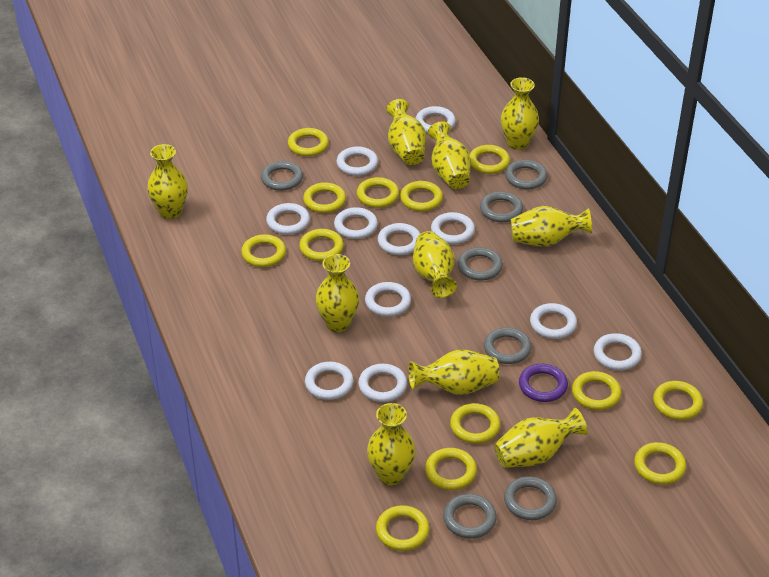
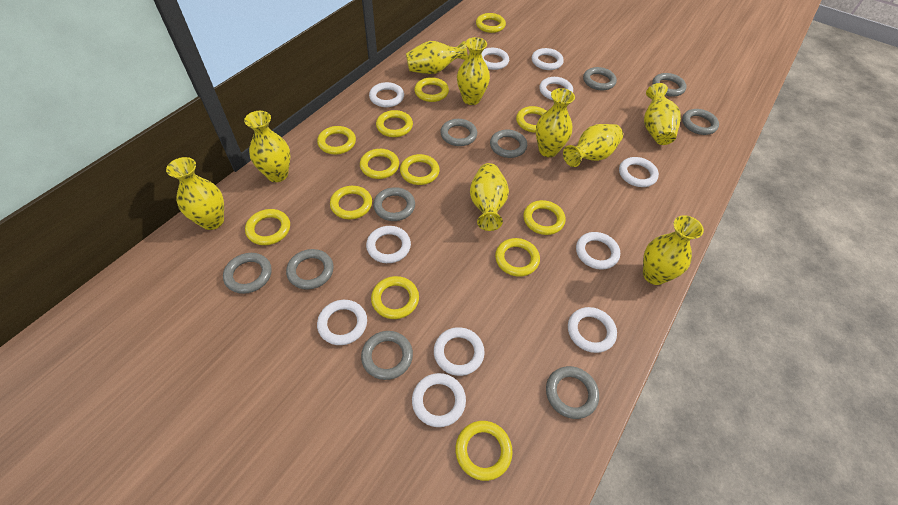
grey ring: [261,161,303,191] [443,494,497,539] [458,247,503,280] [480,191,523,222] [484,327,532,364] [504,476,557,520] [505,160,547,189] = 7 -> [223,253,272,294] [286,249,334,289] [361,331,413,380] [373,187,415,221] [440,119,477,146] [490,130,527,158] [546,366,599,419] [583,67,617,90] [652,73,687,97] [682,109,719,135] = 10
purple ring: [519,364,568,402] = 1 -> none = 0
yellow vase: [147,144,188,219] [316,254,359,332] [367,403,416,485] [386,99,426,165] [408,349,499,395] [413,231,457,298] [428,121,471,189] [494,408,588,468] [501,77,539,150] [511,206,592,247] = 10 -> [166,157,224,230] [244,111,290,182] [406,41,468,74] [457,37,490,105] [470,163,509,231] [536,88,575,157] [563,124,623,167] [643,215,704,285] [644,83,681,145] = 9

